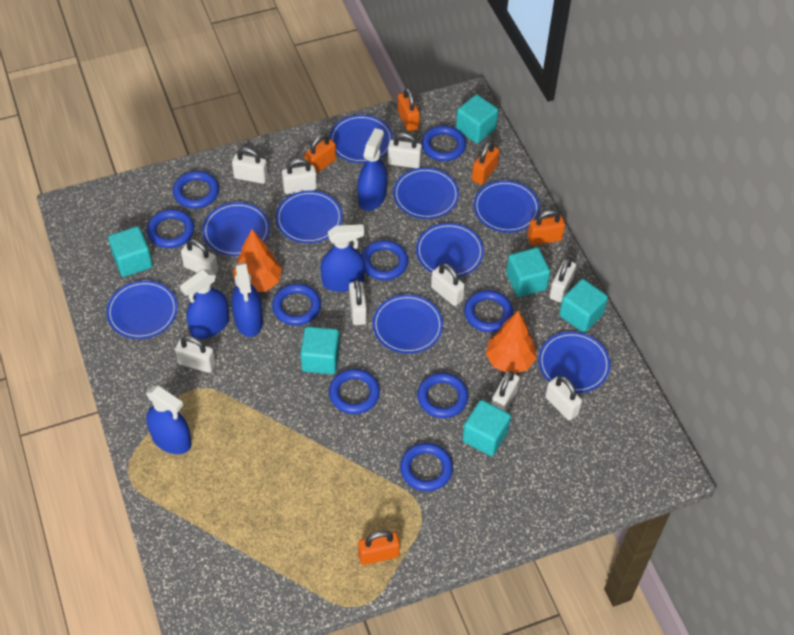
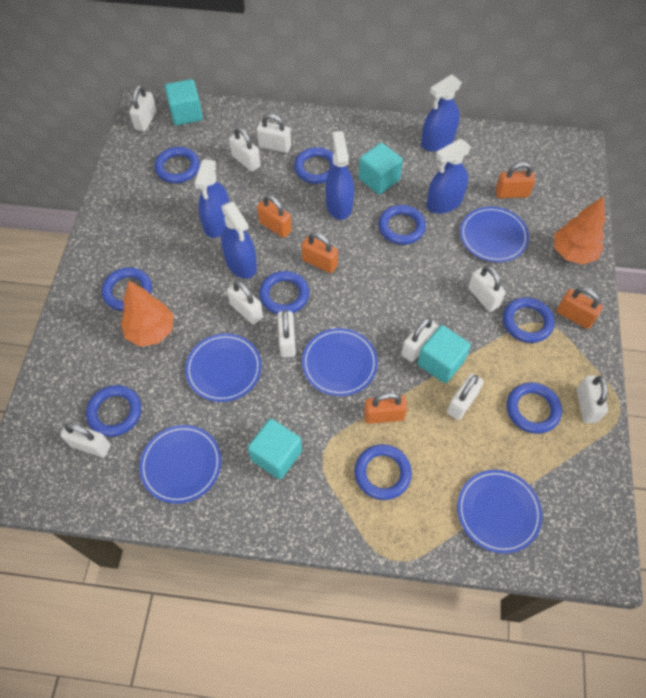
blue plate: [106,280,178,339] [202,202,270,256] [276,190,343,244] [329,115,393,163] [373,294,443,354] [393,167,459,219] [416,223,484,277] [474,180,540,233] [538,331,611,393] = 9 -> [139,425,222,504] [185,333,262,402] [302,328,378,396] [457,470,542,554] [460,206,529,262] = 5
turquoise cube: [108,226,153,277] [300,326,340,374] [456,95,498,144] [462,400,511,456] [506,248,550,297] [559,279,608,333] = 6 -> [165,79,203,125] [248,419,302,479] [359,143,403,195] [417,325,471,383] = 4

